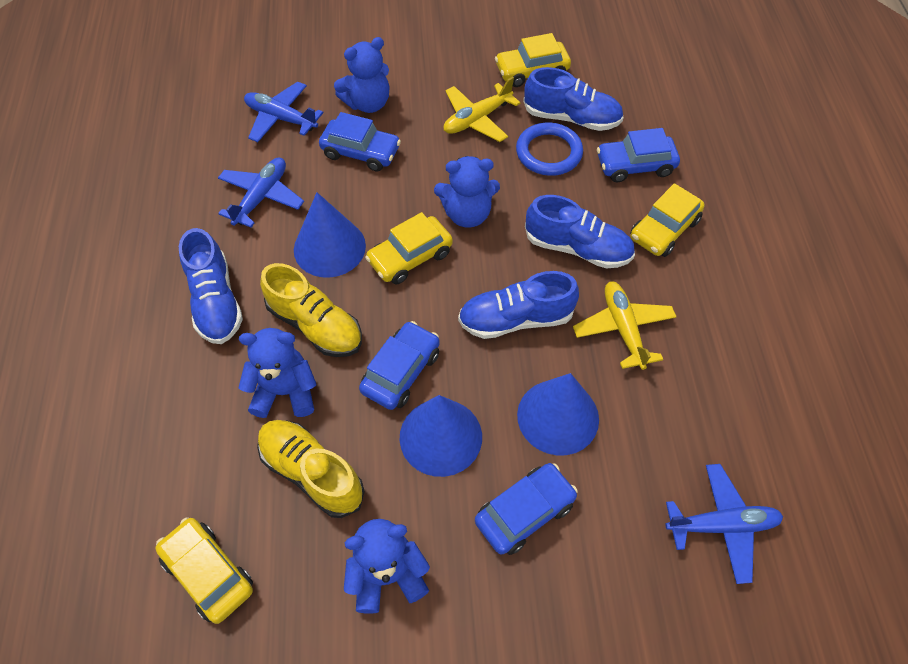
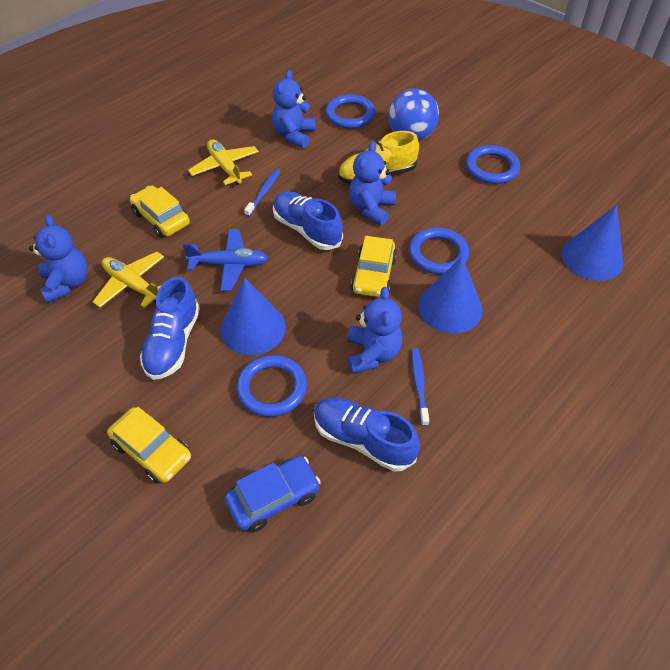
blue ball: none = 0 -> [388,89,439,141] = 1
blue car: [319,112,401,172] [359,321,440,410] [475,463,578,555] [597,128,680,182] = 4 -> [224,456,321,532] = 1
blue plane: [218,157,304,228] [244,81,323,142] [665,464,783,584] = 3 -> [183,229,268,291] = 1
blue ring: [516,123,583,176] = 1 -> [236,355,307,417] [325,94,376,129] [409,227,469,274] [466,145,520,184] = 4
blue shoe: [179,228,243,344] [458,271,579,339] [523,67,624,131] [525,195,635,269] = 4 -> [140,277,200,380] [273,191,343,250] [314,397,420,472] = 3
blue toothbrush: none = 0 -> [244,169,281,217] [412,348,429,426] = 2
yellow car: [155,517,253,624] [365,212,453,284] [495,33,571,87] [630,183,705,257] = 4 -> [107,407,191,484] [130,185,190,238] [351,236,397,297] = 3
yellow shoe: [257,420,365,518] [260,263,362,357] = 2 -> [338,131,419,184] = 1

